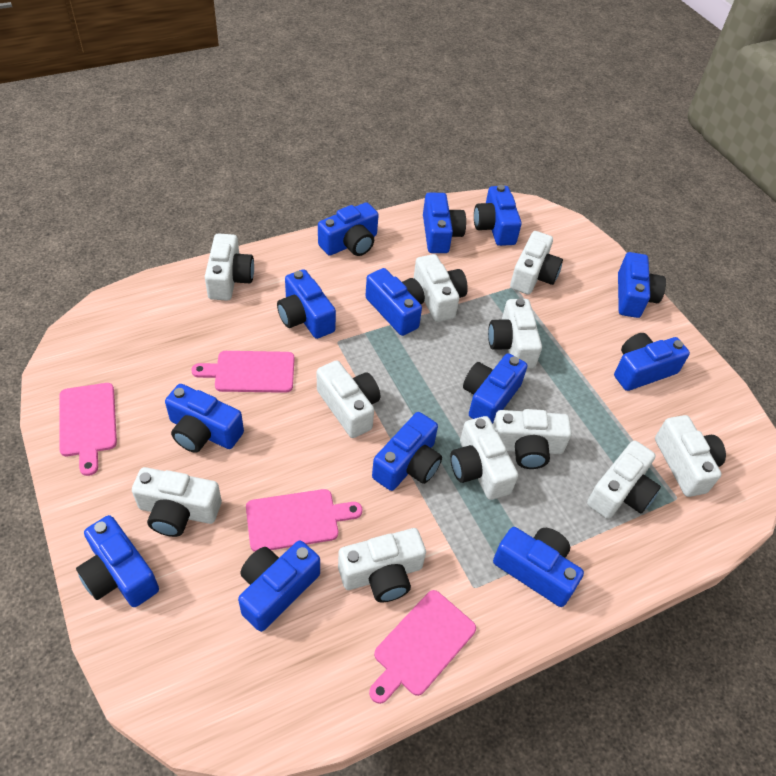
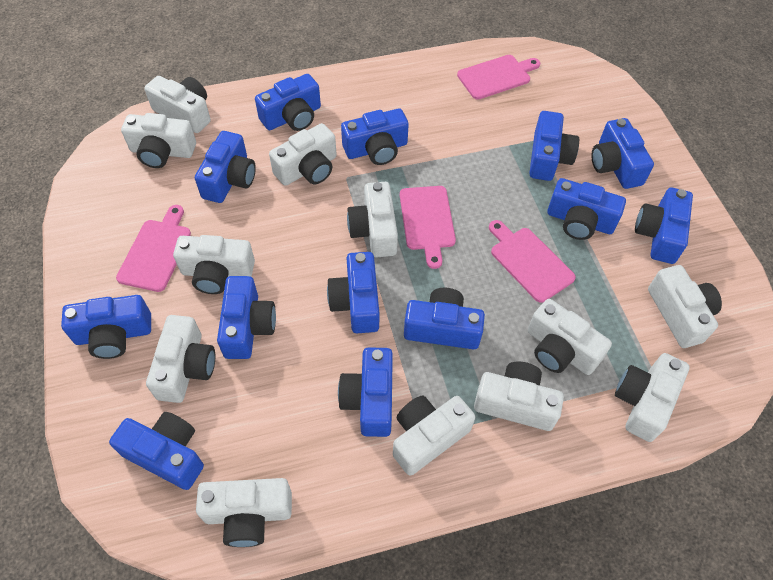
white camera: [132,467,222,537] [205,233,254,301] [317,360,380,438] [338,528,426,602] [414,254,468,322] [450,416,518,500] [488,298,542,369] [493,409,572,469] [510,231,563,295] [587,441,661,519] [655,415,726,497] = 11 -> [121,113,196,168] [144,76,211,133] [146,315,215,403] [173,235,255,294] [196,478,292,547] [269,123,337,186] [347,182,398,258] [393,396,475,476] [474,361,564,431] [528,299,612,375] [615,353,690,442] [648,265,722,348] = 12

